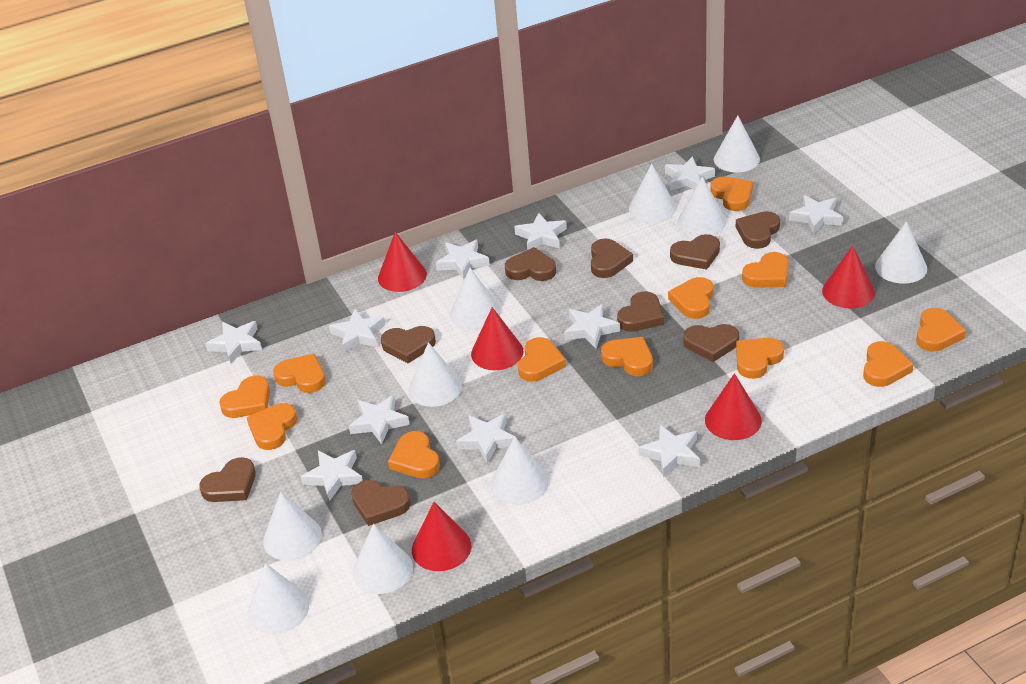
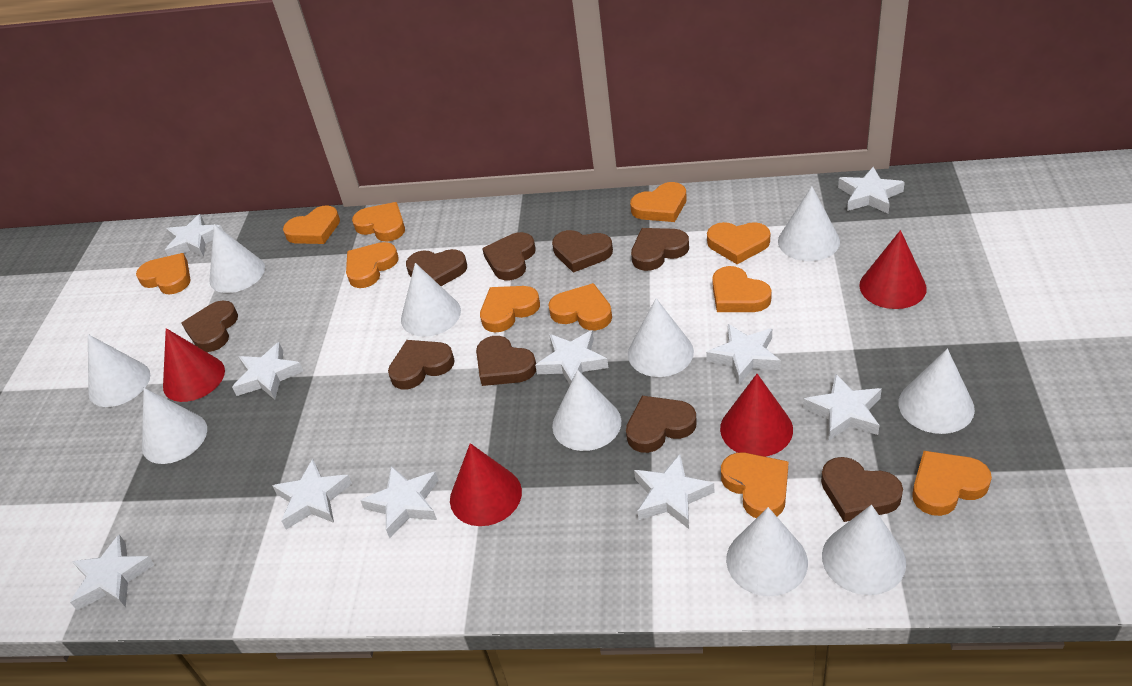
orange heart: [219,376,270,418] [247,403,297,450] [273,353,326,393] [388,431,440,478] [518,337,566,382] [601,337,653,376] [668,277,714,319] [710,177,753,211] [736,338,784,379] [742,252,789,288] [863,341,914,387] [916,308,966,352] = 12 -> [136,253,191,294] [283,205,340,244] [346,242,399,288] [352,202,405,242] [480,286,540,333] [548,283,612,330] [630,182,687,222] [707,222,770,264] [712,266,772,312] [721,453,788,518] [912,451,992,516] = 11
red cone: [378,232,427,292] [412,502,471,571] [471,307,523,370] [705,373,762,440] [822,246,875,308] = 5 -> [163,328,225,402] [450,443,522,526] [720,374,793,457] [860,230,927,309] = 4
white star: [205,321,262,364] [301,450,363,501] [329,309,385,353] [349,395,410,444] [436,240,490,280] [456,413,517,463] [514,213,567,250] [564,304,620,349] [639,425,700,477] [665,156,715,190] [789,195,843,234] = 11 -> [70,534,155,610] [165,214,223,257] [232,342,303,400] [273,459,352,529] [360,466,439,538] [535,330,608,385] [634,454,715,529] [706,324,781,385] [803,373,882,441] [838,167,905,214] = 10

